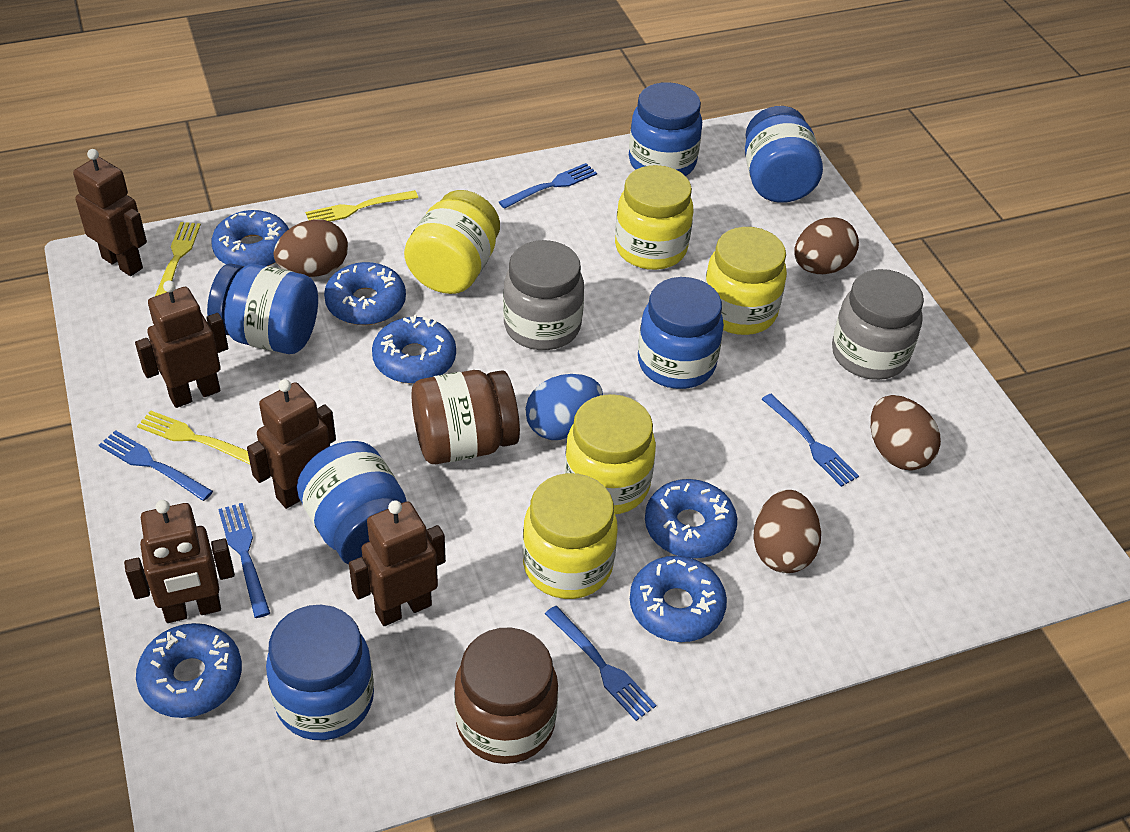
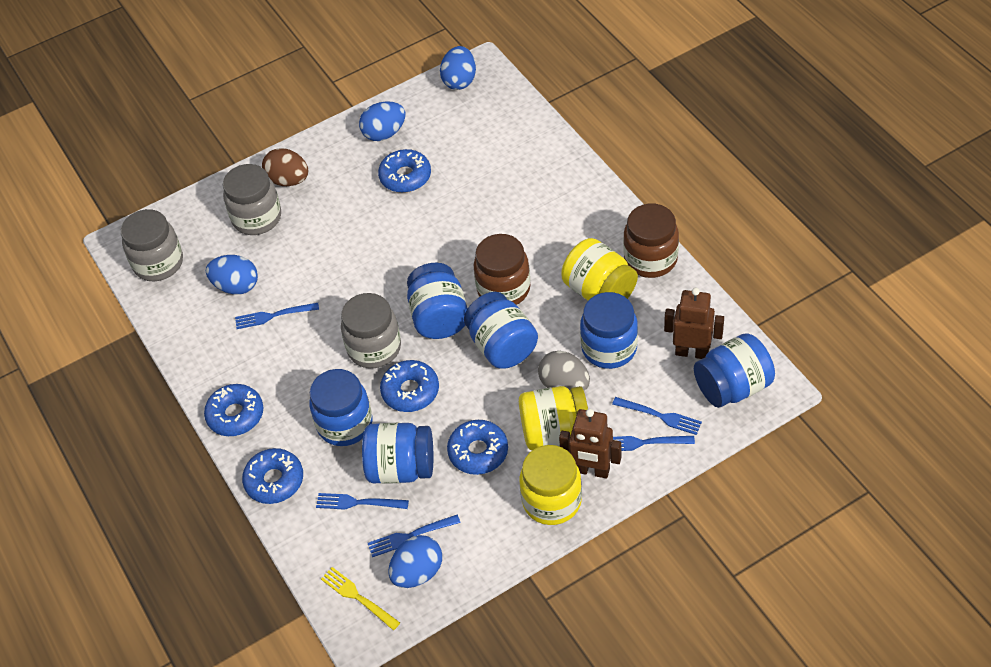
blue donut: [136,623,242,718] [211,210,289,267] [324,262,406,325] [372,314,456,384] [630,556,727,642] [645,479,737,558] = 6 -> [204,384,263,436] [242,448,303,504] [378,149,431,193] [380,360,439,412] [447,420,508,475] = 5
blue egg: [525,374,603,440] = 1 -> [206,255,258,295] [359,101,406,141] [388,535,442,588] [440,46,476,90] = 4
brown egg: [273,219,348,277] [753,490,821,573] [794,217,859,274] [871,395,941,471] = 4 -> [262,148,308,186] = 1
brown robot: [73,149,147,276] [124,500,235,623] [135,281,228,408] [247,379,336,509] [349,500,446,626] = 5 -> [559,409,621,479] [664,288,724,359] = 2
grey egg: none = 0 -> [538,351,590,391] = 1
grey jar: [503,240,584,350] [832,269,924,380] = 2 -> [121,209,183,281] [223,164,281,235] [341,293,401,368] = 3
yellow fork: [137,410,250,464] [155,222,201,296] [305,190,418,222] = 3 -> [321,567,400,631] = 1
yellow jar: [404,190,500,294] [522,473,618,599] [564,394,656,514] [615,165,694,270] [705,227,787,335] = 5 -> [519,386,588,450] [520,445,582,525] [561,238,638,301] = 3

